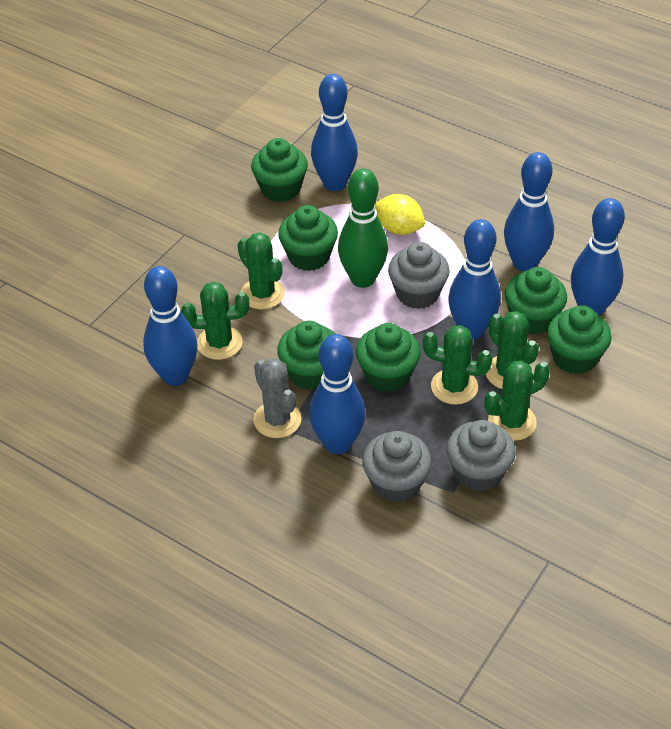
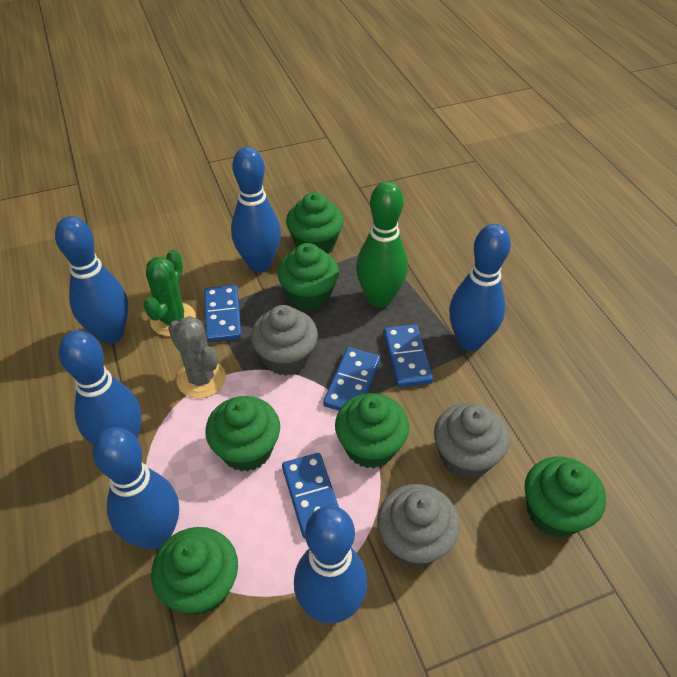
blue domino: none = 0 -> [204,285,242,342] [282,453,339,539] [323,347,380,411] [383,324,433,387] = 4
green cactus: [181,282,249,360] [238,232,285,309] [423,325,493,405] [484,361,550,441] [486,311,539,389] = 5 -> [144,250,196,336] = 1
yellow lemon: [375,194,425,235] = 1 -> none = 0

